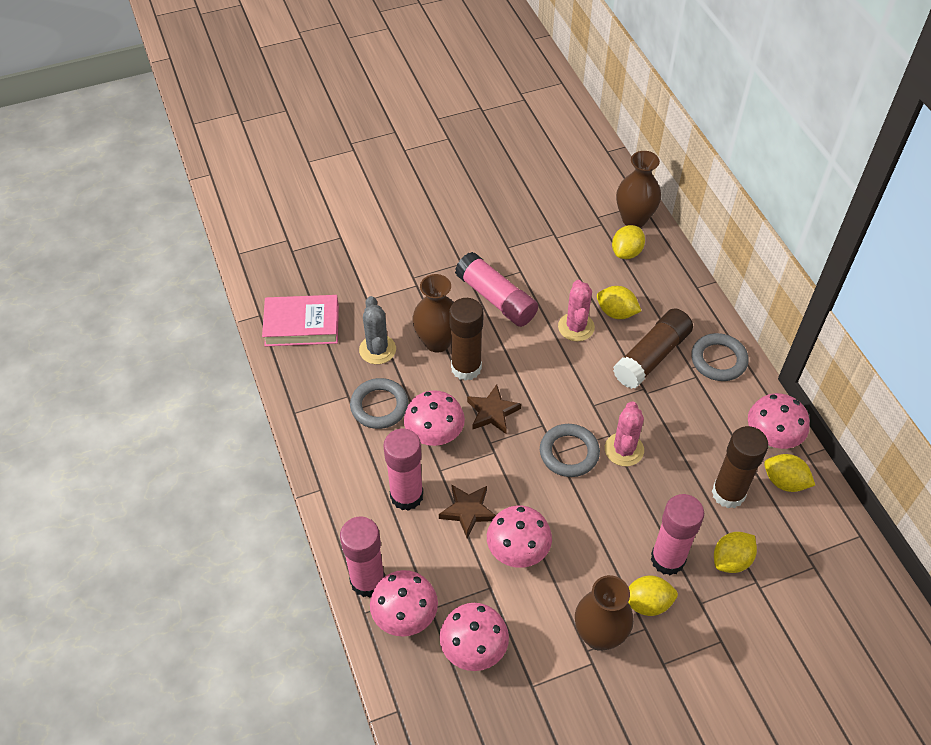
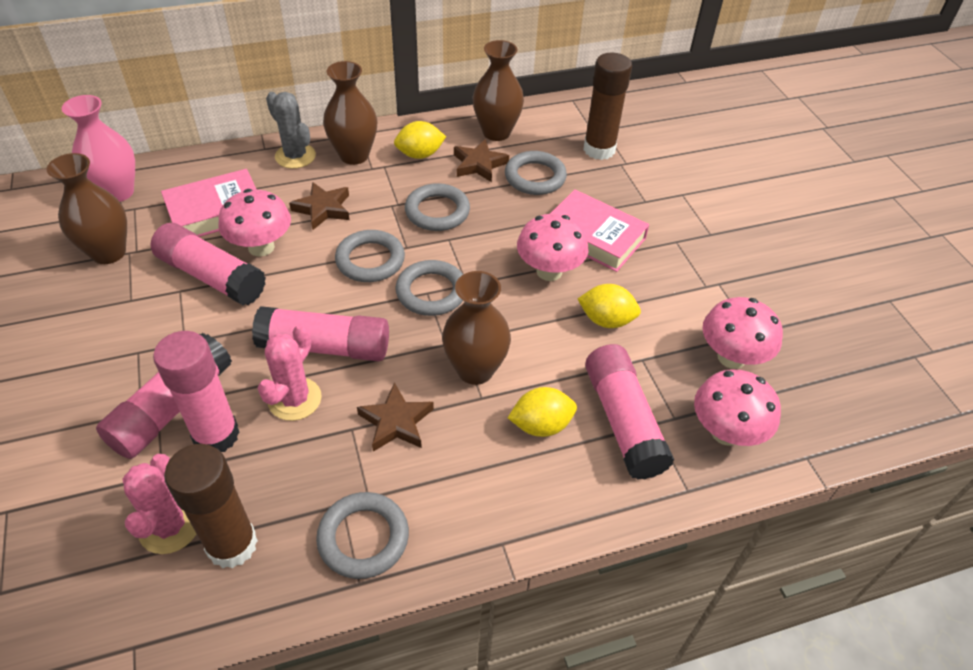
brown glue stick: [449,298,484,381] [613,308,693,389] [712,426,768,508] = 3 -> [164,444,258,568] [583,53,632,160] = 2
brown star: [439,485,496,538] [467,384,521,434] = 2 -> [289,182,349,230] [357,382,434,452] [454,139,509,182] = 3
brown vase: [412,274,454,352] [575,575,634,651] [616,151,661,228] = 3 -> [47,153,127,264] [323,61,377,165] [442,271,511,385] [473,40,524,141] = 4
grey ring: [350,378,409,429] [540,424,600,477] [691,333,749,381] = 3 -> [316,492,409,579] [335,230,405,282] [395,260,463,316] [405,183,470,231] [505,151,567,195] = 5
pink book: [262,295,339,346] = 1 -> [161,169,257,237] [550,190,649,272] = 2
pink glue stick: [340,517,385,597] [384,429,423,511] [455,252,538,327] [651,494,704,575] = 4 -> [96,333,232,459] [150,223,266,305] [153,331,240,452] [252,306,389,361] [585,344,674,480] = 5
pink mushroom: [370,570,438,637] [404,390,465,446] [440,603,509,671] [487,506,552,568] [748,393,810,449] = 5 -> [218,189,291,257] [517,214,589,281] [694,369,781,446] [703,297,783,369] = 4
pink vase: none = 0 -> [62,95,135,202] = 1
yellow lemon: [597,286,641,319] [612,225,645,259] [628,576,678,616] [714,532,757,573] [764,454,815,492] = 5 -> [394,121,446,159] [508,387,577,437] [578,284,641,328] = 3

